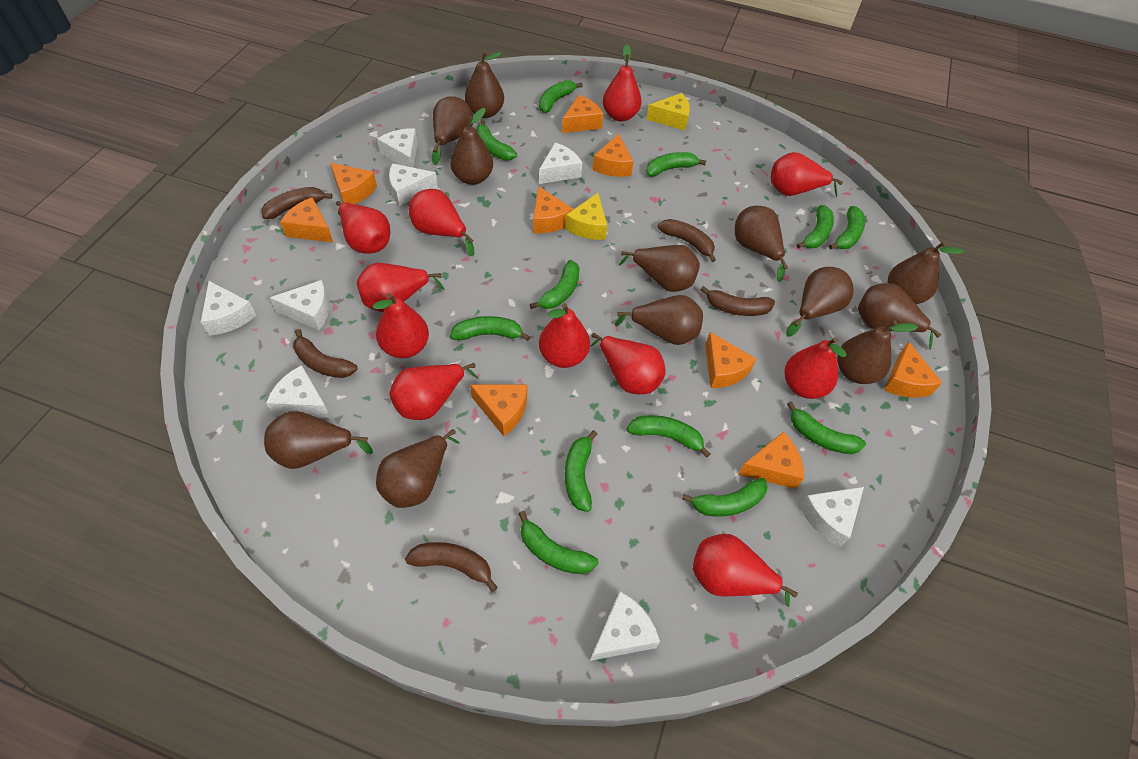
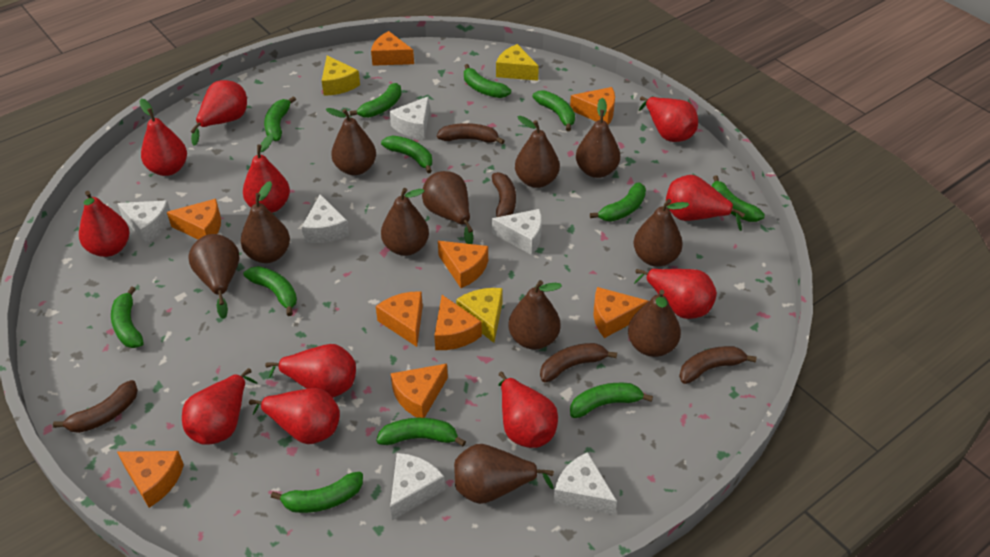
brown pear: [264,411,373,469] [376,429,460,508] [432,96,473,165] [450,108,493,185] [465,51,504,118] [615,295,703,345] [619,245,700,292] [735,206,788,282] [786,267,854,337] [837,320,918,384] [858,283,941,349] [887,241,964,304] = 12 -> [188,234,239,319] [241,181,290,263] [326,108,376,175] [381,188,429,256] [422,171,473,244] [454,444,554,504] [508,280,562,349] [515,116,560,188] [576,98,620,178] [628,290,681,357] [634,199,689,267] = 11
white cheese: [201,281,257,336] [266,365,331,418] [270,280,329,330] [377,128,418,167] [389,163,438,206] [539,143,582,184] [590,592,660,661] [799,487,864,547] = 8 -> [117,201,170,244] [301,194,349,243] [389,96,429,139] [390,453,445,520] [492,209,542,255] [554,452,617,515] = 6
yellow cheese: [565,193,607,240] [646,93,690,131] = 2 -> [322,55,360,96] [456,288,503,343] [496,44,539,81] = 3

